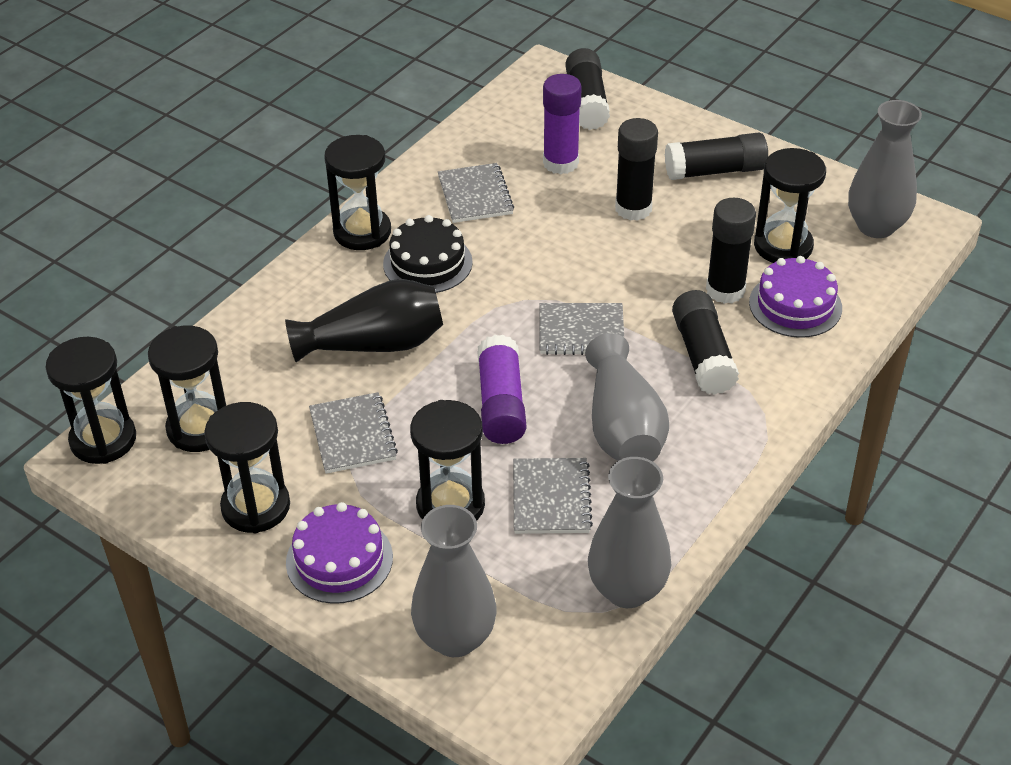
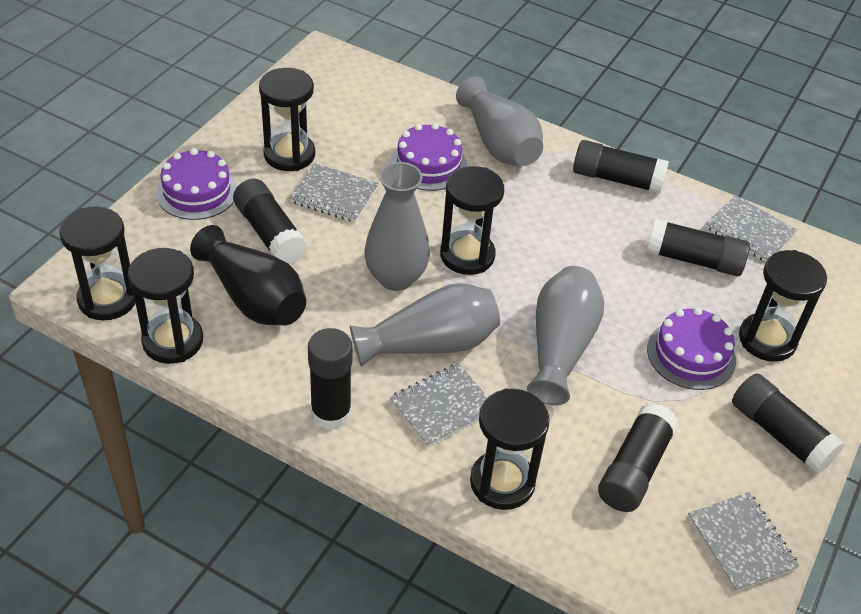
black cake: [383,215,473,293] = 1 -> none = 0
black glue stick: [566,48,610,130] [615,118,658,221] [665,133,768,180] [672,290,739,395] [706,198,756,304] = 5 -> [233,179,307,264] [308,328,353,430] [573,140,669,194] [598,403,679,512] [646,219,750,276] [732,373,844,474] = 6
purple cake: [286,502,393,604] [749,256,842,338] = 2 -> [156,148,237,220] [390,123,467,191] [647,307,736,390] = 3
purple glue stick: [477,335,526,444] [543,74,582,174] = 2 -> none = 0

